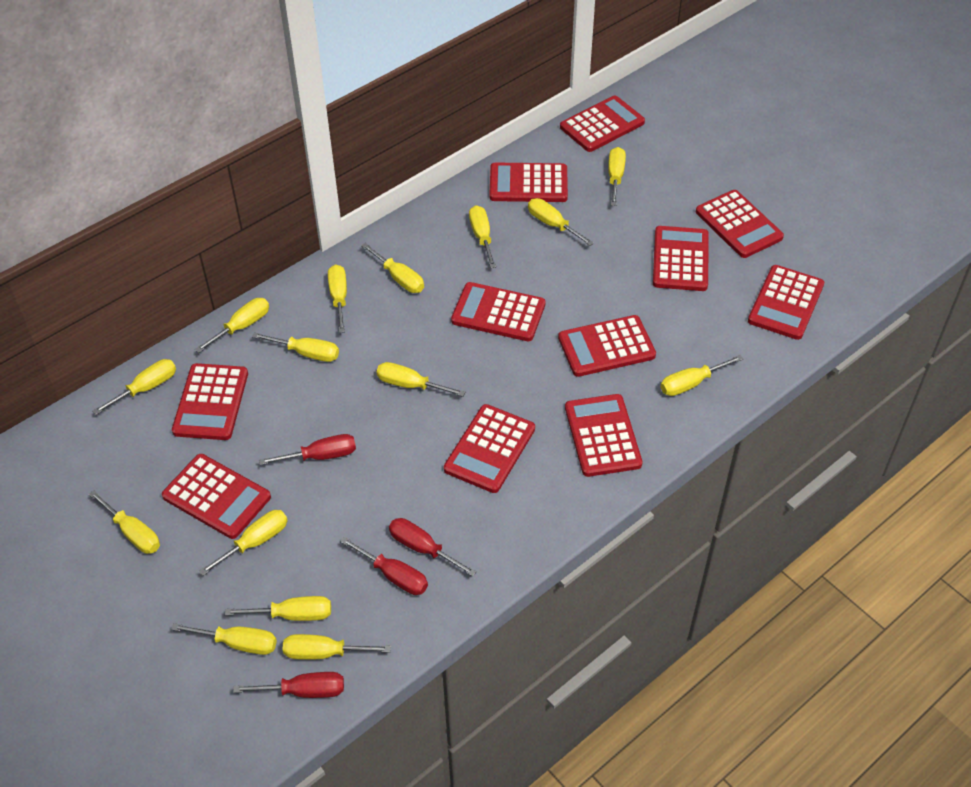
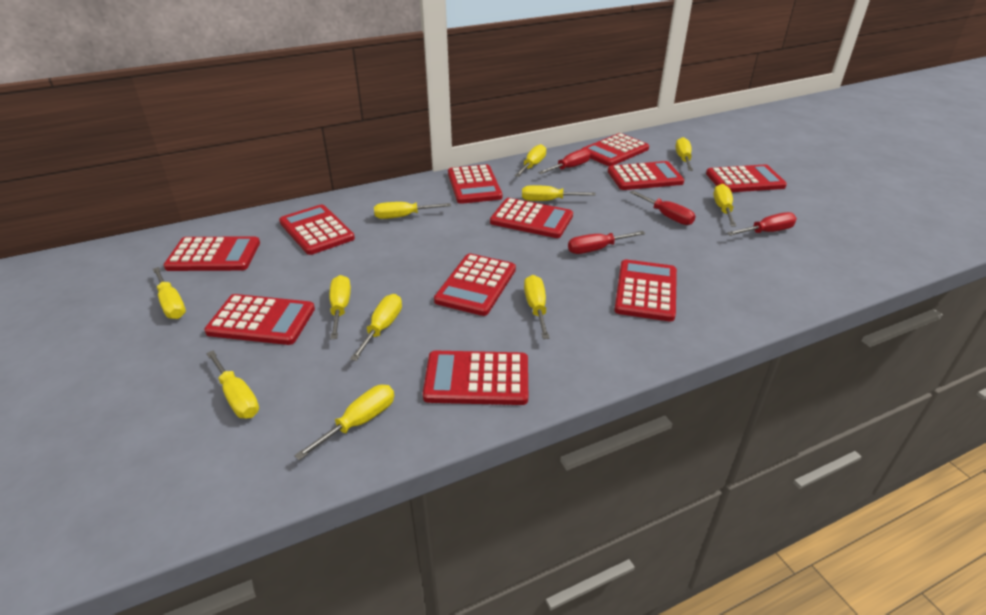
yellow screwdriver: [89,490,160,554] [92,359,176,415] [171,623,277,655] [195,298,269,353] [199,510,288,576] [225,596,331,621] [252,333,339,362] [283,634,391,660] [328,264,347,333] [361,243,424,293] [377,362,465,397] [469,205,496,268] [528,198,594,246] [608,147,626,206] [661,355,743,396] = 15 -> [153,267,186,319] [206,351,259,418] [294,385,394,460] [329,275,351,339] [350,294,402,361] [374,202,451,219] [515,144,546,177] [522,185,596,201] [524,275,550,339] [675,137,693,171] [713,184,736,227] = 11

